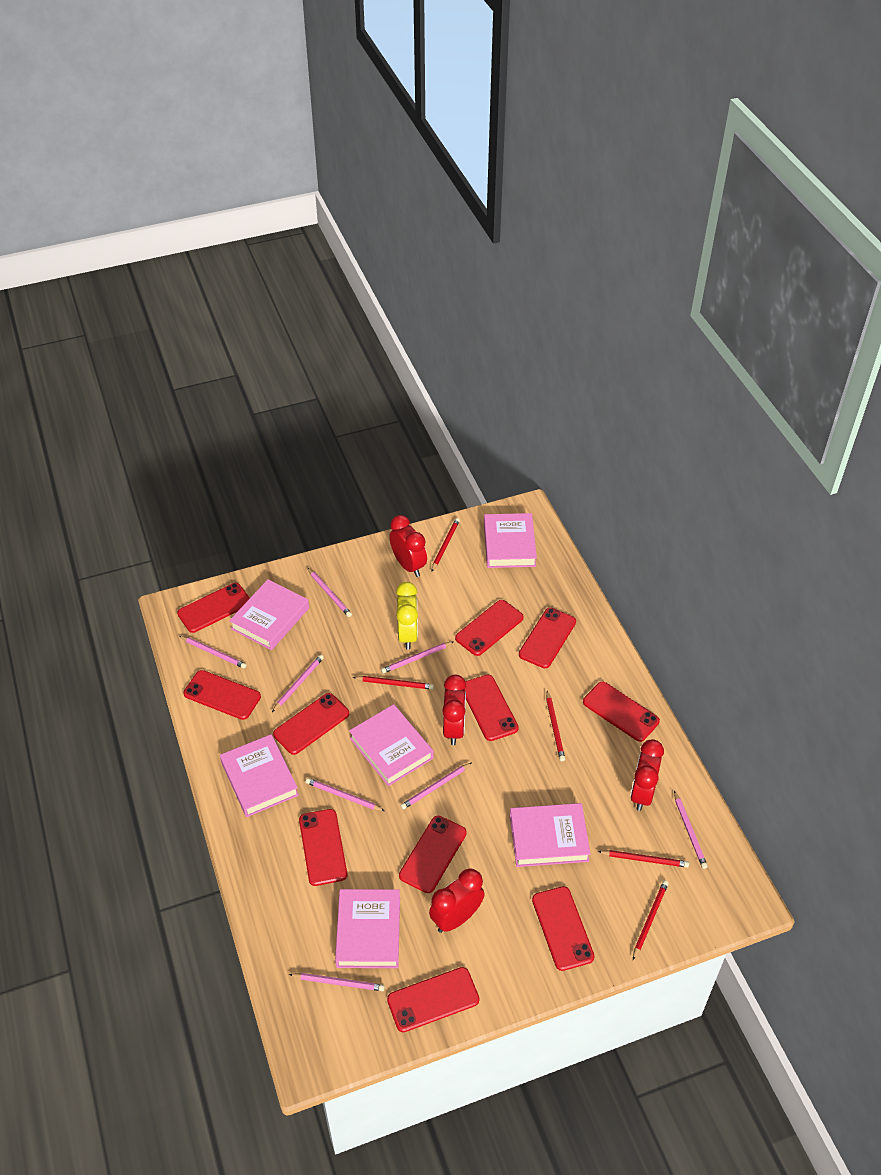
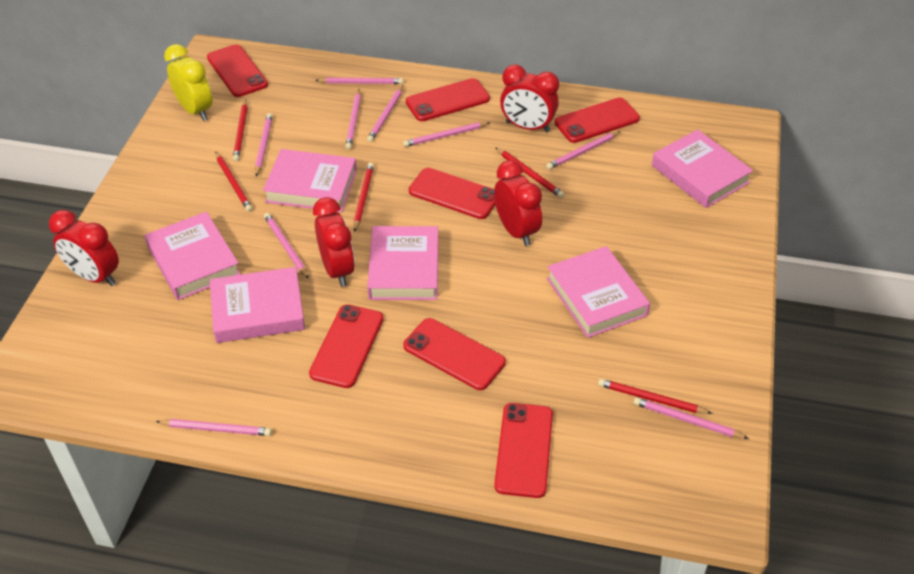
pink pencil: [180,636,247,668] [272,655,324,712] [289,973,385,991] [306,778,385,811] [308,568,352,617] [381,641,454,673] [400,762,472,810] [674,791,708,869] = 8 -> [156,419,272,436] [255,113,273,177] [264,213,309,279] [315,77,403,84] [345,89,361,149] [367,86,403,142] [403,122,490,147] [546,131,621,170] [634,397,749,439] = 9
red phone: [177,583,250,633] [183,670,261,720] [273,693,349,755] [299,809,347,886] [387,967,479,1032] [399,816,467,893] [455,600,524,656] [465,675,519,741] [519,608,576,668] [532,886,595,971] [583,682,660,742] = 11 -> [207,44,268,97] [309,304,384,388] [403,318,506,390] [406,78,490,121] [409,168,496,219] [494,403,553,498] [555,97,640,143] = 7

